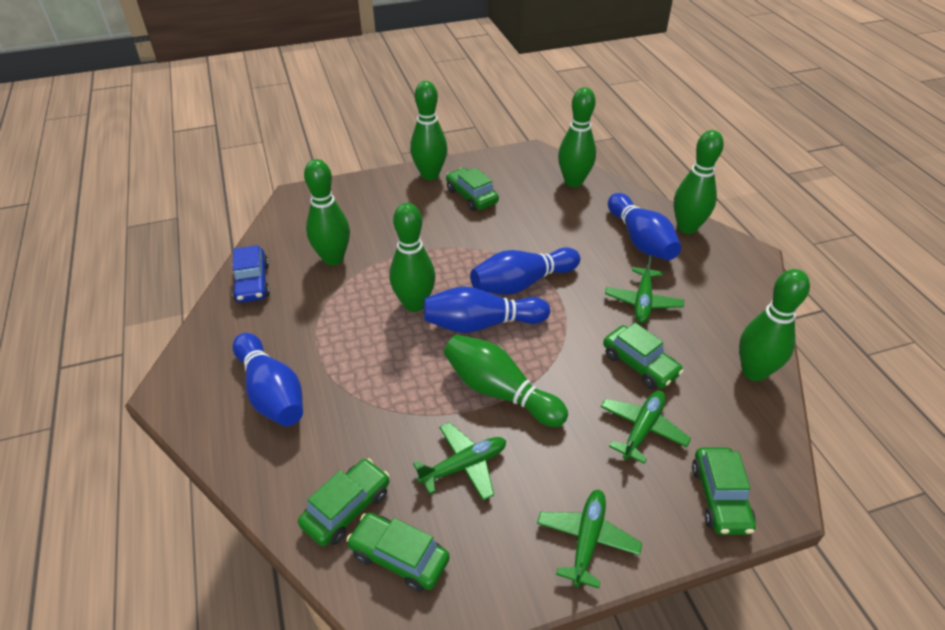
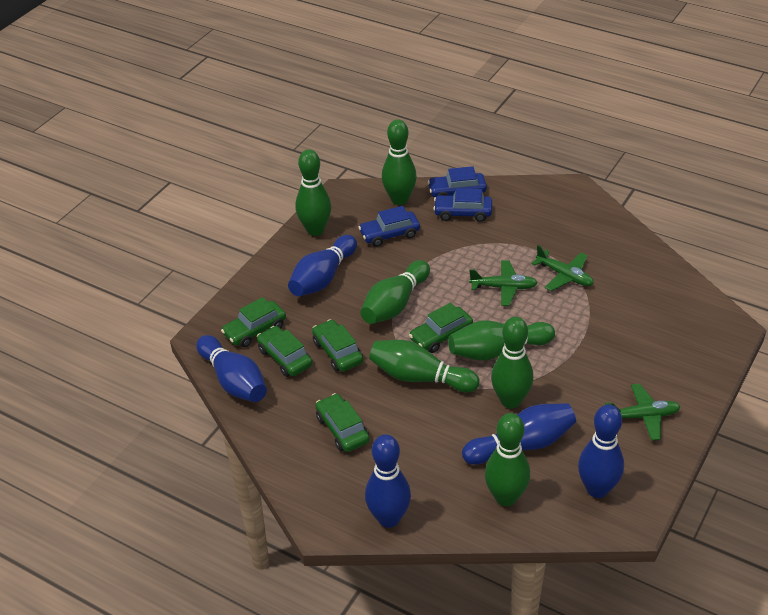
blue bowling pin: [233,333,303,426] [423,286,550,333] [470,247,580,295] [608,193,681,260] = 4 -> [196,335,267,402] [288,235,357,296] [365,434,411,528] [462,403,576,465] [578,405,624,498] = 5
blue car: [232,245,270,303] = 1 -> [358,206,420,247] [428,166,487,197] [433,188,492,222] = 3
green plane: [413,422,506,501] [537,490,642,588] [601,390,691,464] [605,256,684,323] = 4 -> [469,260,538,306] [531,245,594,291] [605,384,681,441] = 3

